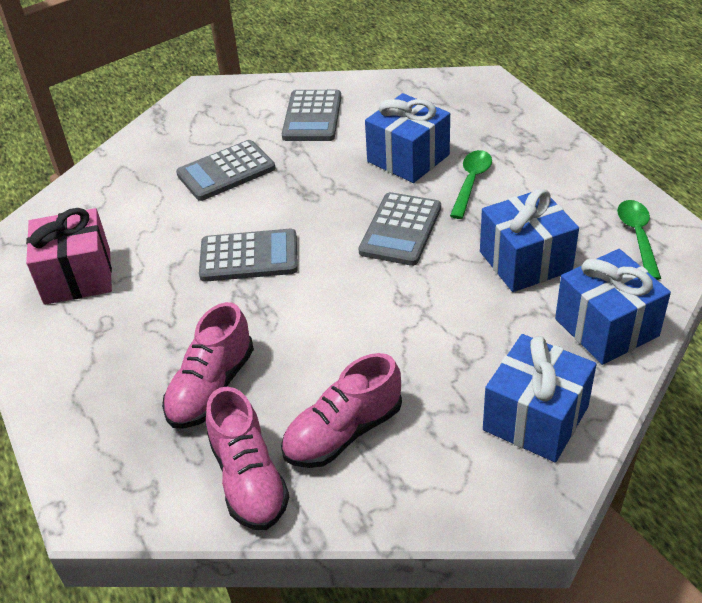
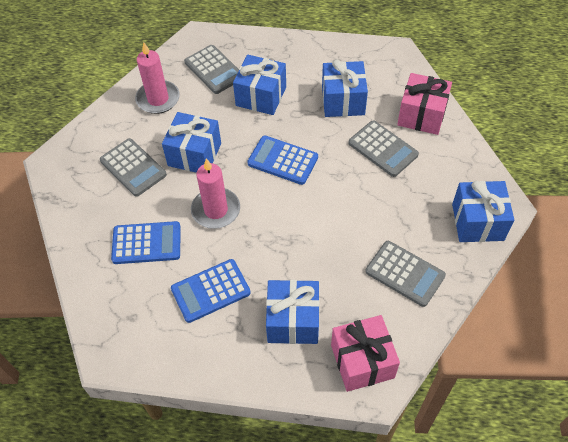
blue calculator: none = 0 -> [111,221,181,264] [171,259,251,323] [247,136,318,185] = 3
blue gift: [365,93,450,183] [480,188,579,292] [483,334,596,462] [555,249,671,365] = 4 -> [162,112,221,173] [233,55,286,115] [266,280,320,344] [322,59,368,117] [452,181,514,242] = 5
green spoon: [450,150,492,219] [617,200,661,280] = 2 -> none = 0
pink candle: none = 0 -> [135,42,180,114] [191,158,240,229] = 2
pink gift: [26,208,112,305] = 1 -> [331,315,400,392] [397,73,452,135] = 2
pink shoe: [162,302,254,429] [206,387,289,530] [281,353,402,468] = 3 -> none = 0

